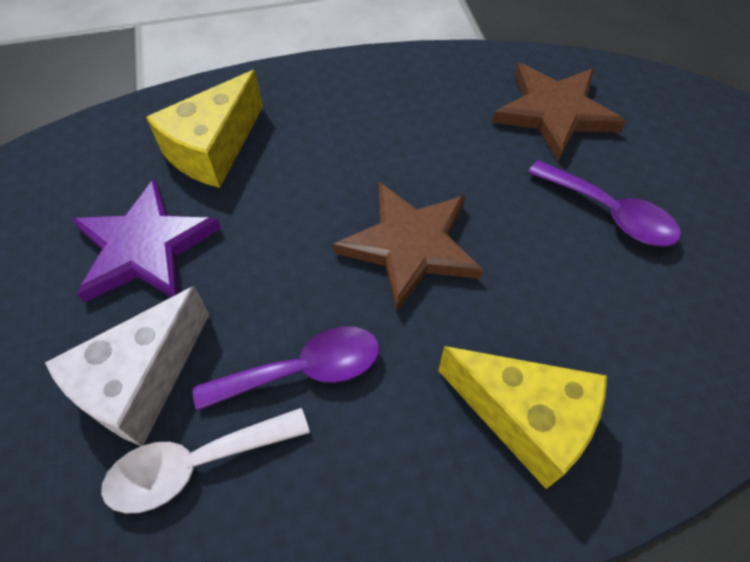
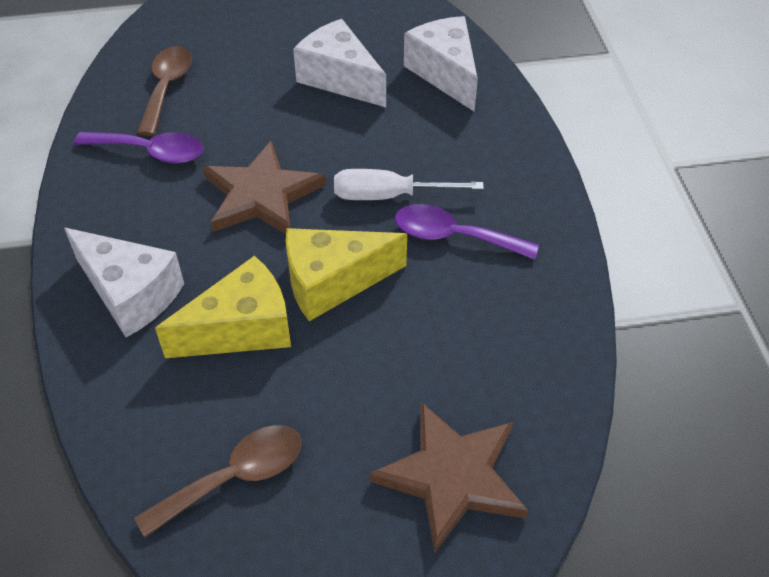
brown spoon: none = 0 -> [134,425,302,538] [137,46,192,136] = 2
purple star: [71,178,221,302] = 1 -> none = 0
white cheese: [45,286,210,446] = 1 -> [64,228,184,337] [293,19,386,107] [404,16,478,112] = 3
white screwdriver: none = 0 -> [334,169,484,200] = 1
white spoon: [101,408,310,514] = 1 -> none = 0

